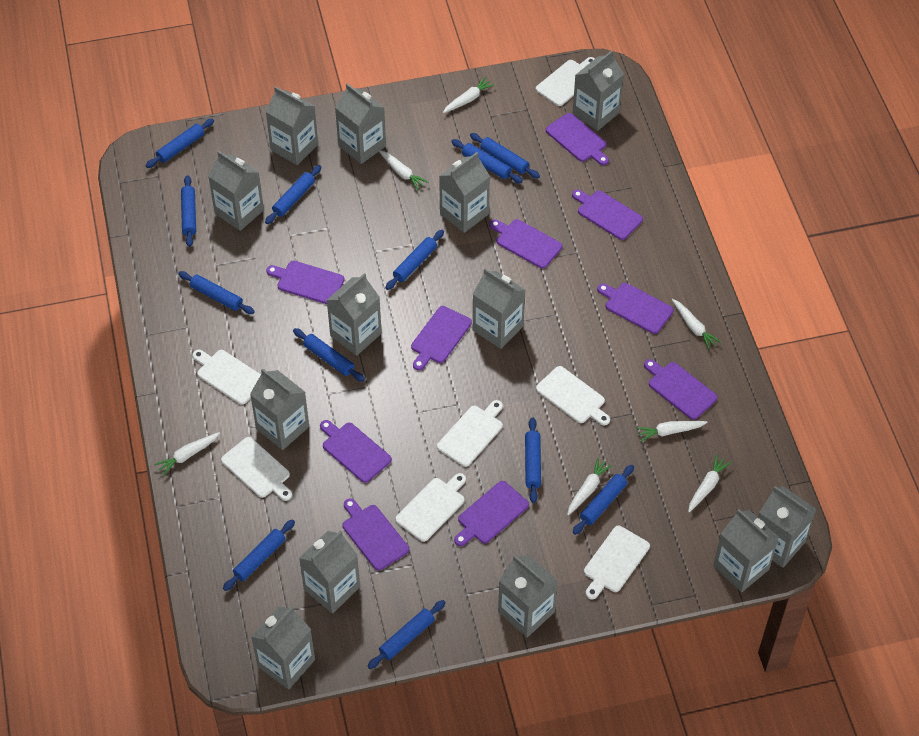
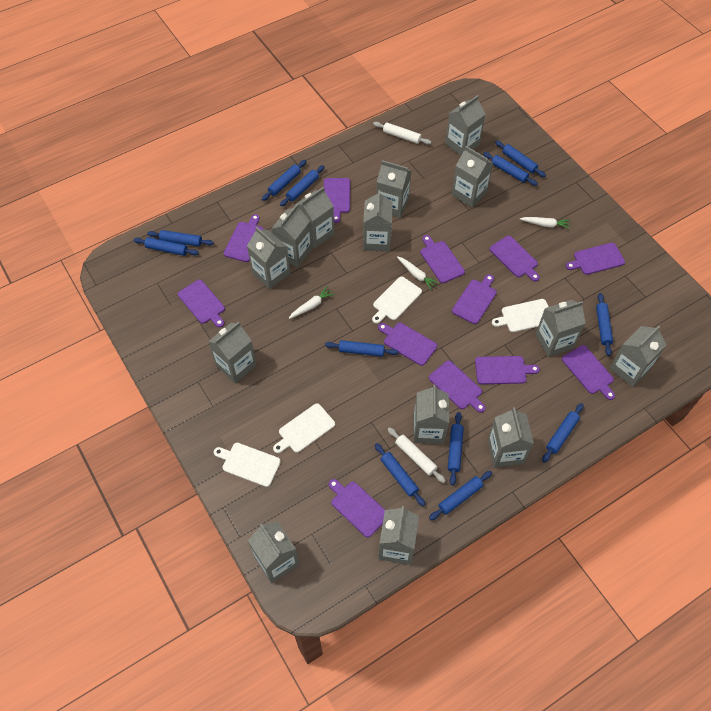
grey carton: [208,151,264,231] [250,368,309,450] [251,606,315,689] [266,86,318,165] [299,530,360,614] [327,273,382,356] [335,83,386,164] [439,152,490,233] [473,268,525,349] [498,555,558,637] [573,50,624,131] [713,509,779,592] [758,486,816,568] = 13 -> [208,322,257,383] [247,227,290,289] [248,521,299,583] [271,204,312,267] [295,187,334,249] [363,190,393,252] [376,160,411,218] [378,506,419,565] [413,384,449,444] [445,95,485,156] [451,146,493,207] [487,407,534,468] [536,300,586,357] [609,326,666,387] = 14
purple cutting board: [266,261,345,304] [320,420,392,483] [342,498,409,570] [411,306,472,371] [454,481,529,546] [490,219,563,269] [546,113,609,165] [572,190,643,240] [597,283,674,334] [644,359,718,420] = 10 -> [178,280,225,328] [224,214,264,262] [324,178,350,223] [328,479,385,538] [378,323,437,366] [420,235,465,283] [429,360,486,413] [452,274,497,324] [475,356,540,384] [490,236,540,281] [562,345,615,400] [566,243,625,275] = 12
white carrot: [154,432,220,476] [378,150,428,190] [443,77,495,113] [567,458,613,515] [636,421,708,442] [672,299,721,350] [688,455,731,513] = 7 -> [289,286,334,319] [397,256,439,290] [520,217,570,229] = 3
white cutting board: [192,350,261,405] [221,437,292,501] [395,473,466,542] [437,400,503,467] [536,57,595,106] [536,366,610,426] [584,526,650,599] = 7 -> [214,443,281,487] [273,403,335,453] [372,276,422,324] [492,299,549,332] = 4
white rolling pin: none = 0 -> [373,122,431,145] [387,427,446,483] = 2

